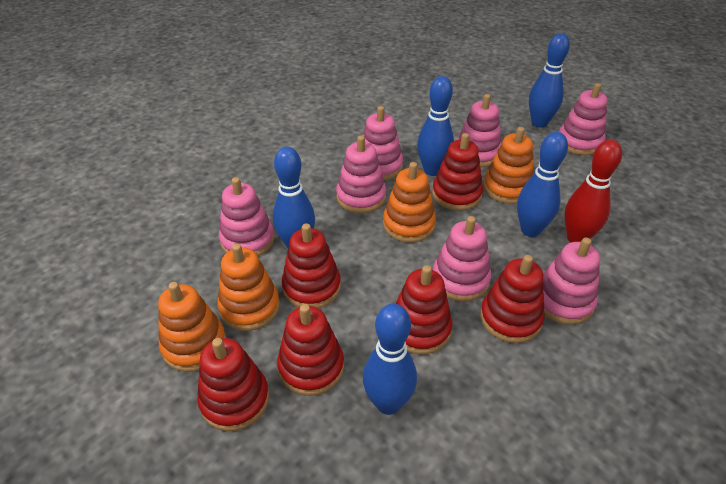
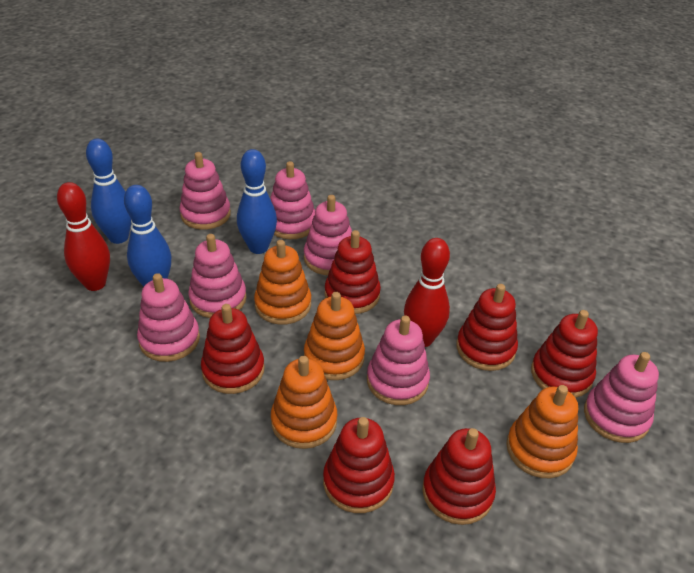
blue bowling pin: [273,147,315,248] [363,304,417,415] [417,76,454,176] [517,132,568,237] [529,33,570,128] = 5 -> [86,139,132,244] [124,185,171,287] [237,149,277,254] = 3
red bowling pin: [564,140,622,242] = 1 -> [57,182,110,291] [404,238,450,347] = 2

